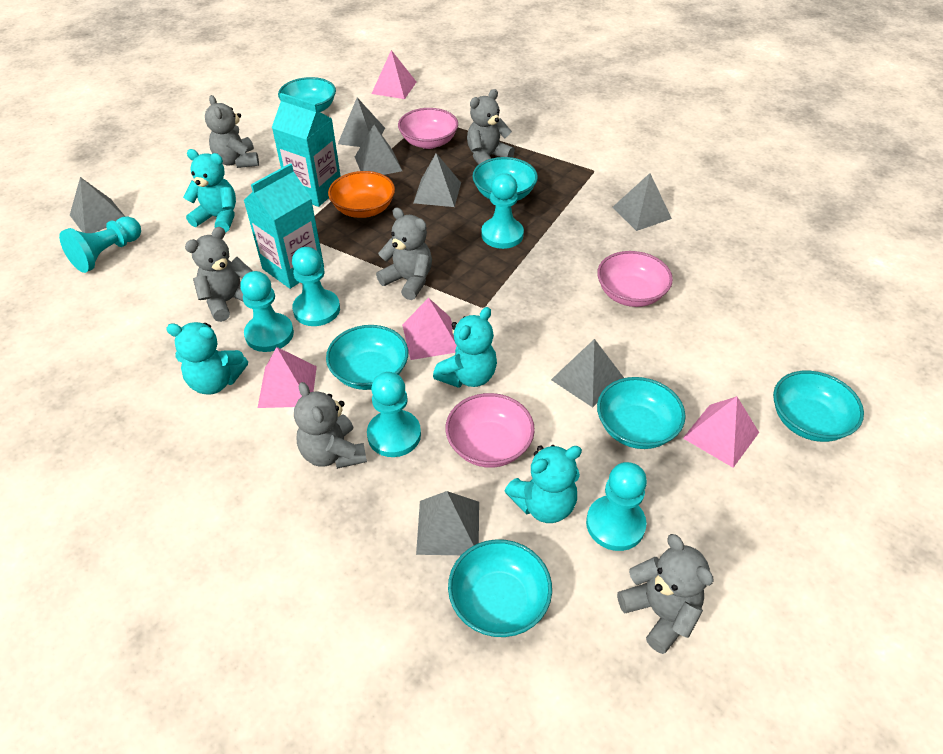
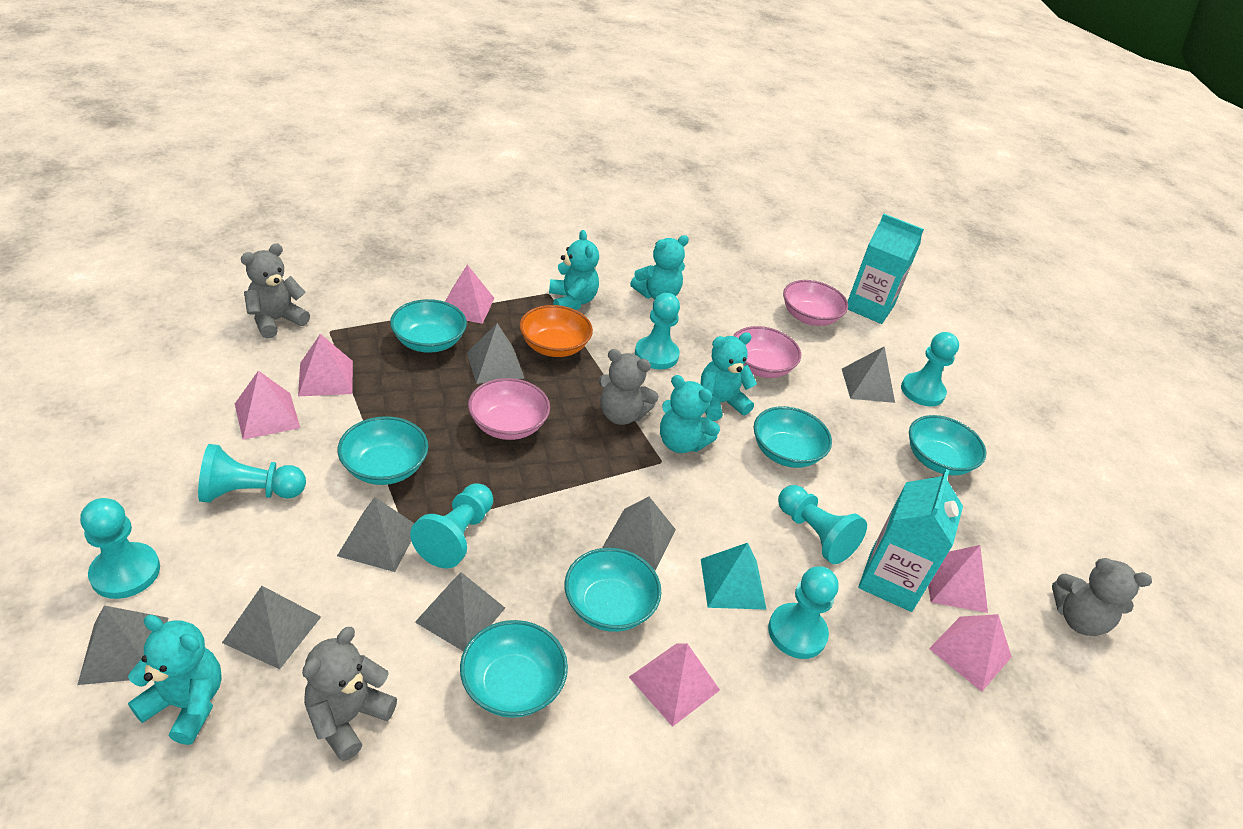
grey teddy bear: [185,227,253,322] [205,95,259,168] [294,382,367,469] [376,207,432,300] [467,89,515,165] [617,534,714,654] = 6 -> [241,243,310,339] [302,627,397,761] [598,349,659,425] [1052,558,1152,636] = 4
pink pyramid: [258,347,317,408] [371,50,416,99] [402,298,457,360] [683,396,759,468] = 4 -> [235,371,300,440] [298,334,353,396] [445,265,494,324] [629,643,720,727] [928,545,988,613] [929,614,1012,691] = 6
turquoise pawn: [59,216,141,273] [240,271,294,352] [292,247,340,326] [367,372,421,457] [481,173,524,249] [586,462,647,551] = 6 -> [80,498,160,599] [198,444,306,503] [410,483,493,568] [635,293,680,369] [768,566,839,659] [778,485,867,564] [901,332,959,407] = 7
turquoise pyramid: none = 0 -> [701,543,767,610] = 1
turquoise teddy bear: [166,322,248,394] [183,149,236,233] [433,307,497,388] [505,445,582,523] = 4 -> [128,615,222,745] [549,230,599,310] [630,235,689,300] [660,375,720,453] [700,333,757,421] = 5

